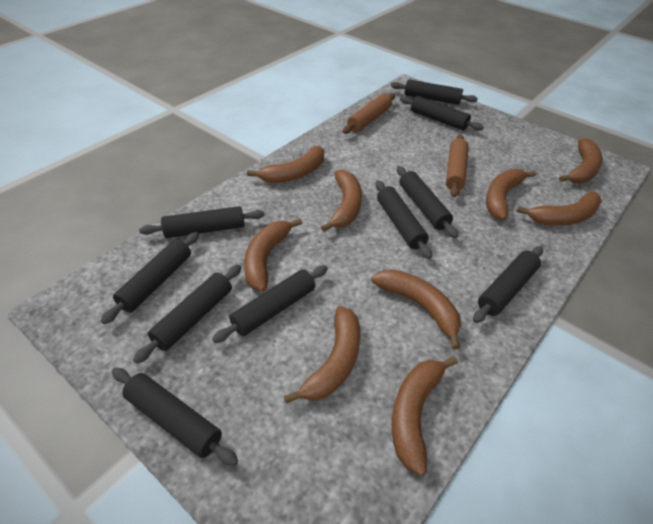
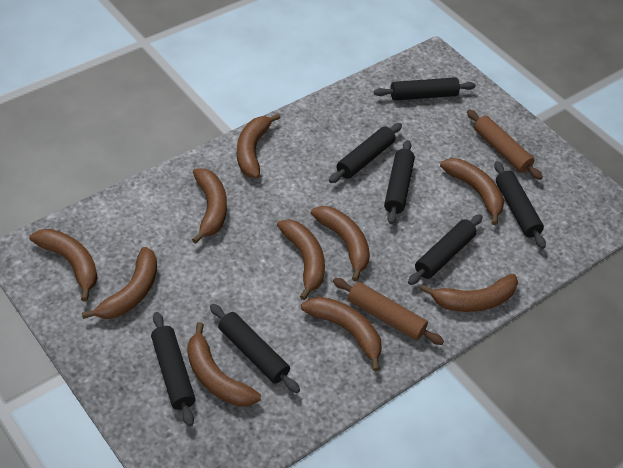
black rolling pin: [101,232,199,324] [112,367,238,466] [133,265,241,364] [139,206,265,238] [212,265,328,343] [375,180,432,259] [391,80,478,105] [397,166,458,238] [400,96,484,131] [473,246,543,323] = 10 -> [151,312,195,426] [210,304,300,393] [329,123,402,183] [374,78,476,101] [384,140,415,224] [408,214,483,285] [494,161,546,249] = 7
brown banana: [244,218,302,292] [247,146,324,183] [284,306,360,404] [321,170,362,232] [372,269,461,350] [392,356,458,476] [486,169,536,220] [517,191,602,226] [559,139,603,183] = 9 -> [29,229,97,302] [82,247,157,319] [187,322,261,407] [192,168,227,244] [237,113,281,178] [277,219,325,300] [301,297,382,371] [311,206,370,282] [421,274,518,312] [440,158,504,225] = 10

